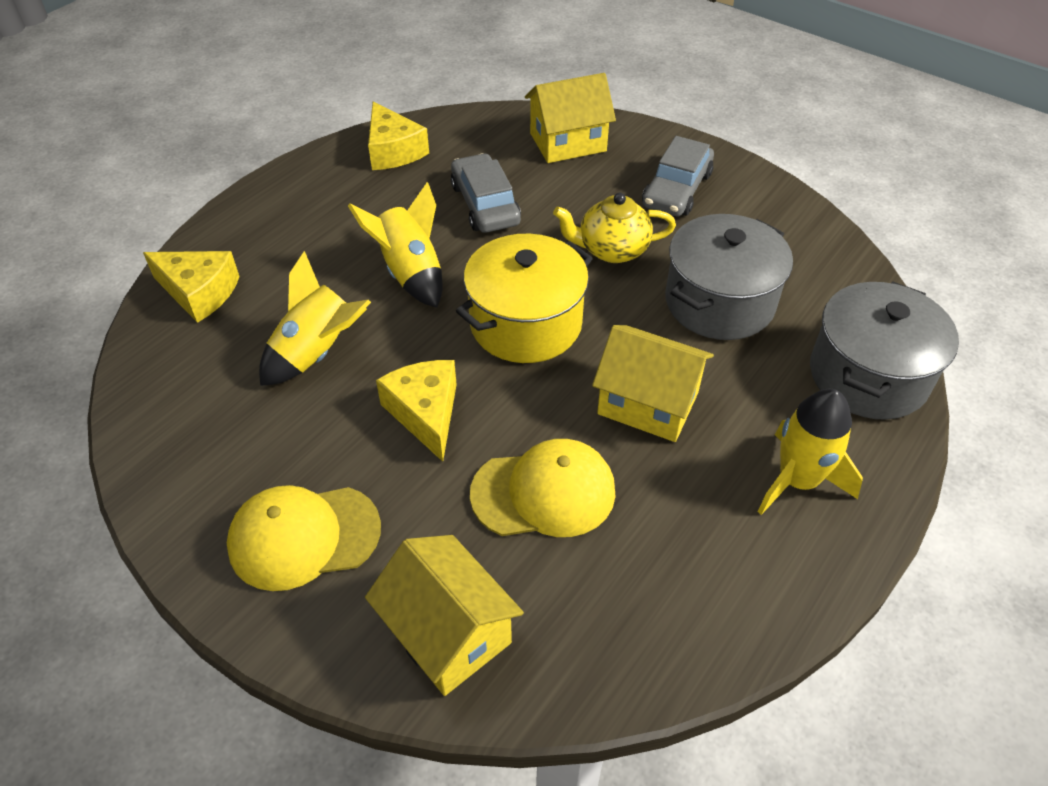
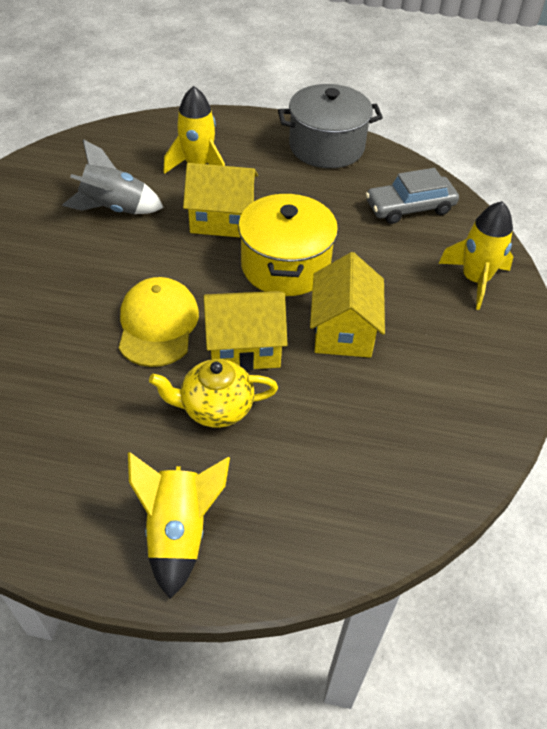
grey car: [451,153,521,233] [642,136,714,216] = 2 -> [366,168,459,224] = 1
grey pot: [665,214,793,340] [810,281,959,420] = 2 -> [278,84,383,168] = 1
grey rocket: none = 0 -> [62,139,164,214] = 1
yellow cap: [227,485,381,591] [470,439,616,537] = 2 -> [119,277,199,367] = 1
yellow cheese: [143,251,240,323] [368,101,429,170] [376,360,457,462] = 3 -> none = 0

